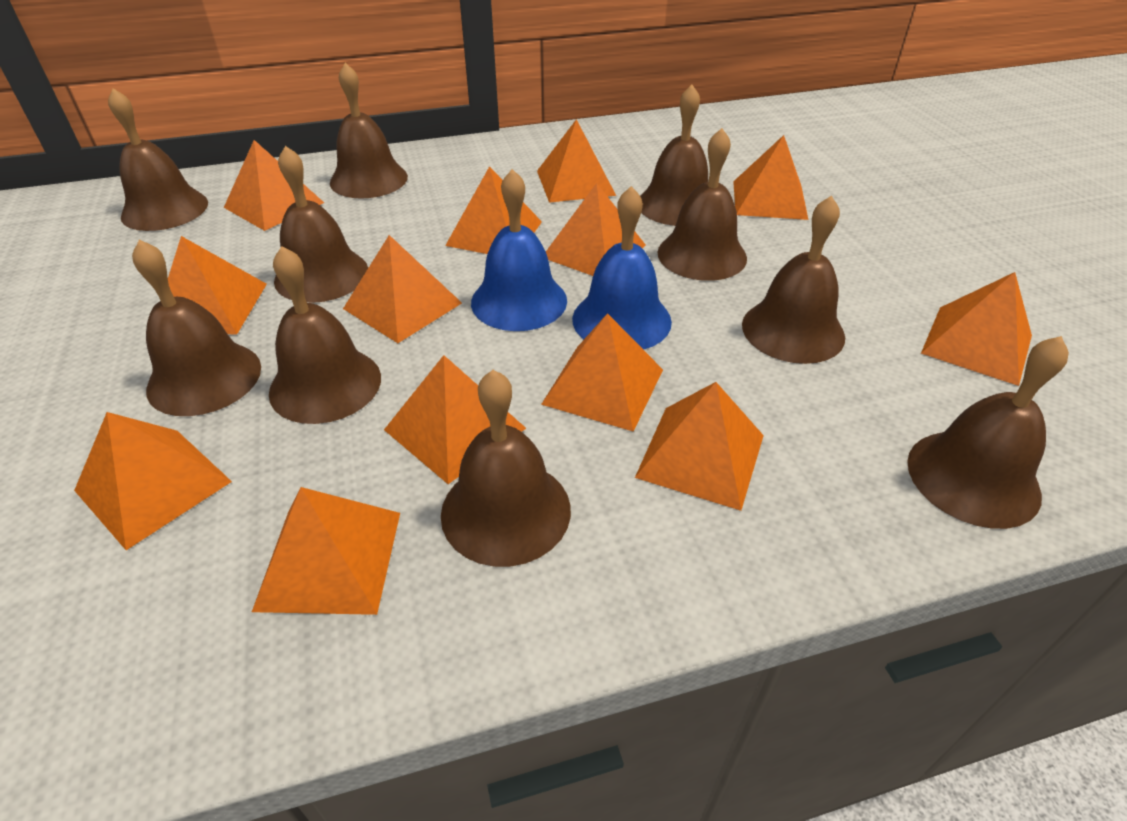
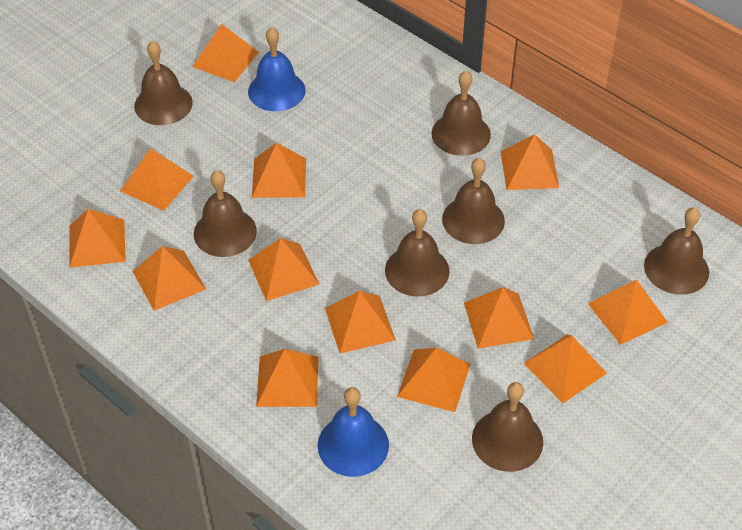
brown bell: [108,88,208,231] [132,240,261,416] [269,246,381,424] [274,146,368,303] [330,63,408,199] [441,370,571,567] [640,85,708,226] [657,128,747,281] [742,196,845,364] [907,336,1069,529] = 10 -> [134,41,193,125] [194,170,257,257] [385,209,450,296] [431,71,491,156] [442,158,505,244] [472,382,543,472] [644,207,709,295] = 7

